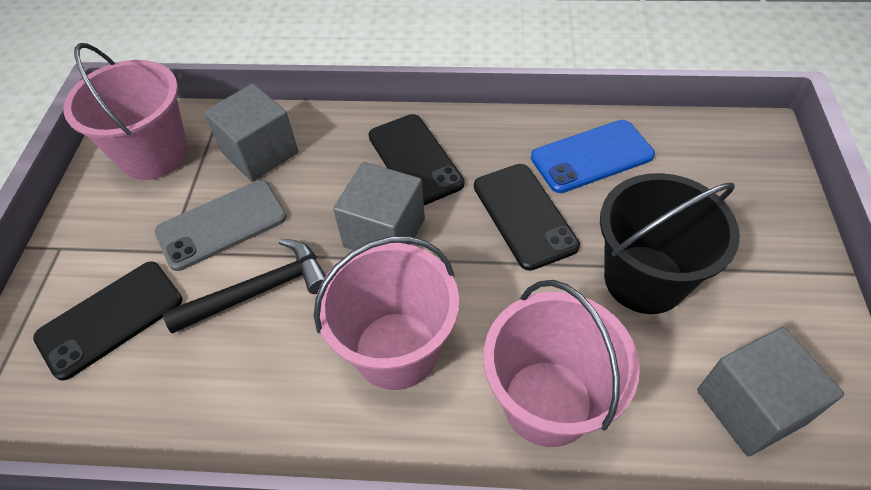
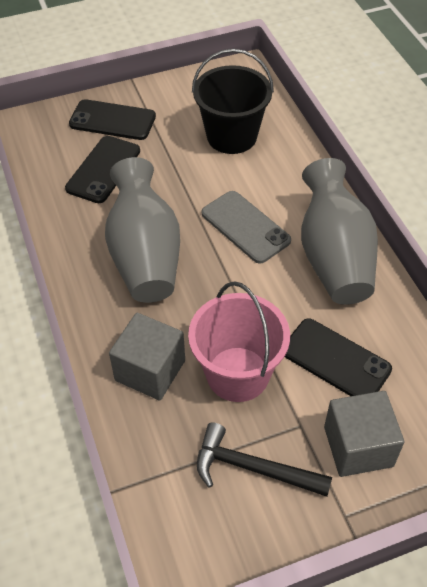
blue phone: [531,120,655,193] = 1 -> none = 0
grey cube: [204,84,298,182] [333,162,425,250] [697,327,844,456] = 3 -> [109,313,185,401] [324,391,404,477] = 2
grey vase: none = 0 -> [105,157,180,303] [301,158,378,305] = 2
pink bucket: [63,43,188,180] [314,236,459,390] [484,280,640,447] = 3 -> [188,281,290,402] = 1

